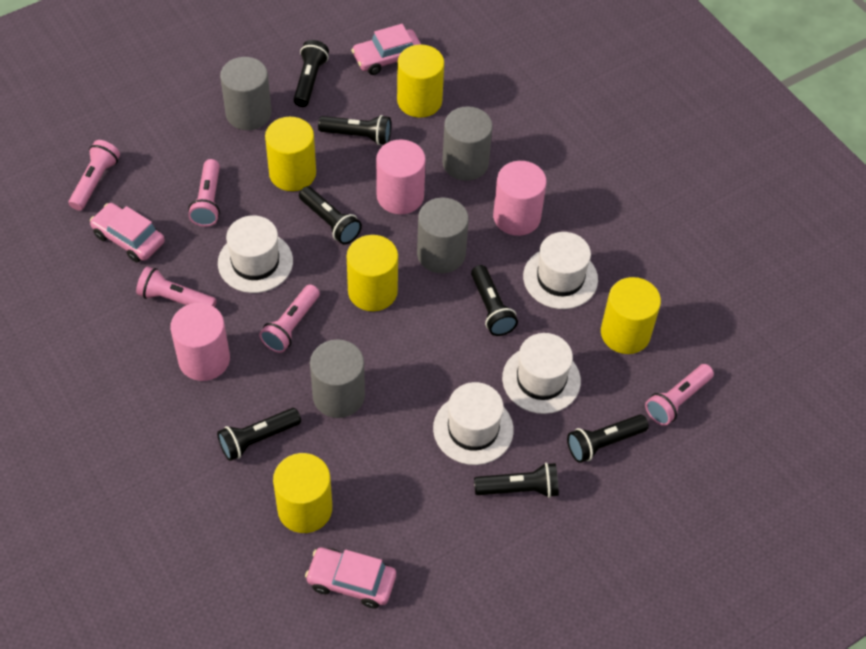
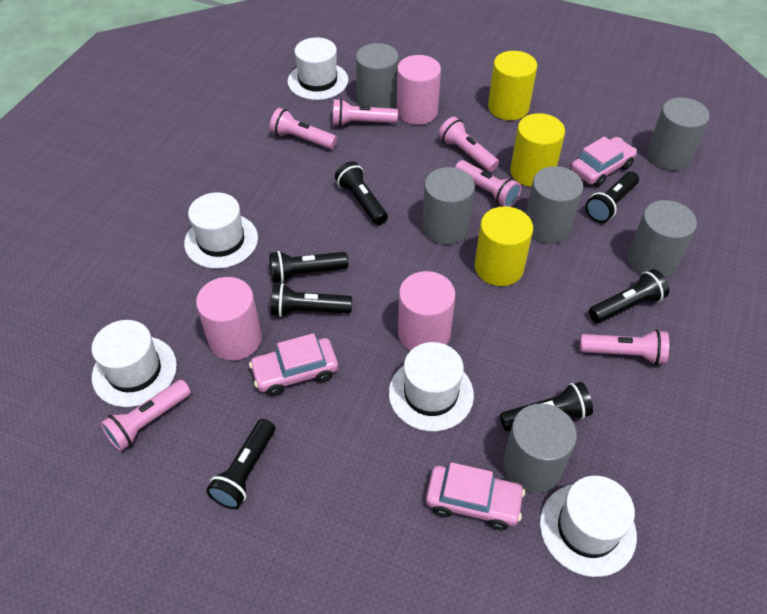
grey cylinder: [220,57,272,130] [310,339,365,418] [417,198,469,273] [442,106,493,181] = 4 -> [356,43,399,108] [422,167,475,245] [503,403,577,494] [526,166,583,244] [628,200,697,278] [647,98,710,170] = 6
pink flashlight: [69,140,120,211] [136,266,217,307] [188,159,220,227] [259,284,320,353] [645,364,714,426] = 5 -> [100,380,191,451] [270,108,337,149] [333,99,398,127] [438,117,499,172] [455,160,521,207] [580,330,669,365] = 6
white hat: [218,216,293,293] [433,382,514,465] [502,333,581,414] [523,232,598,309] = 4 -> [92,320,177,407] [184,192,258,269] [287,37,348,100] [389,342,474,432] [540,476,637,577] = 5
yellow cylinder: [265,117,316,191] [273,453,332,533] [347,235,398,311] [397,45,444,118] [601,277,661,354] = 5 -> [475,206,533,286] [488,51,537,120] [510,113,565,187] = 3

